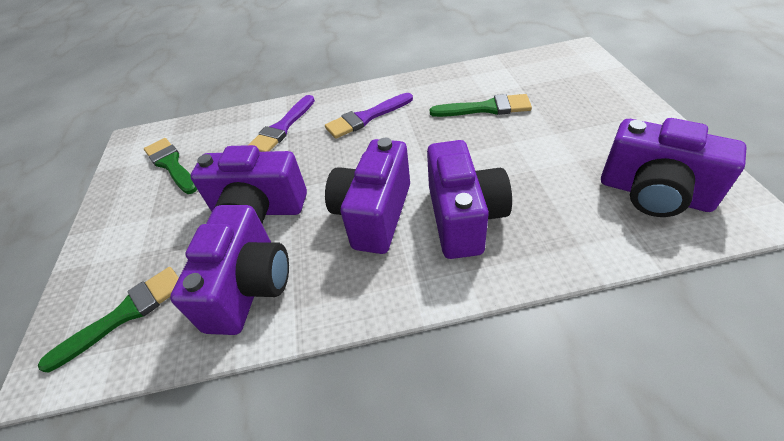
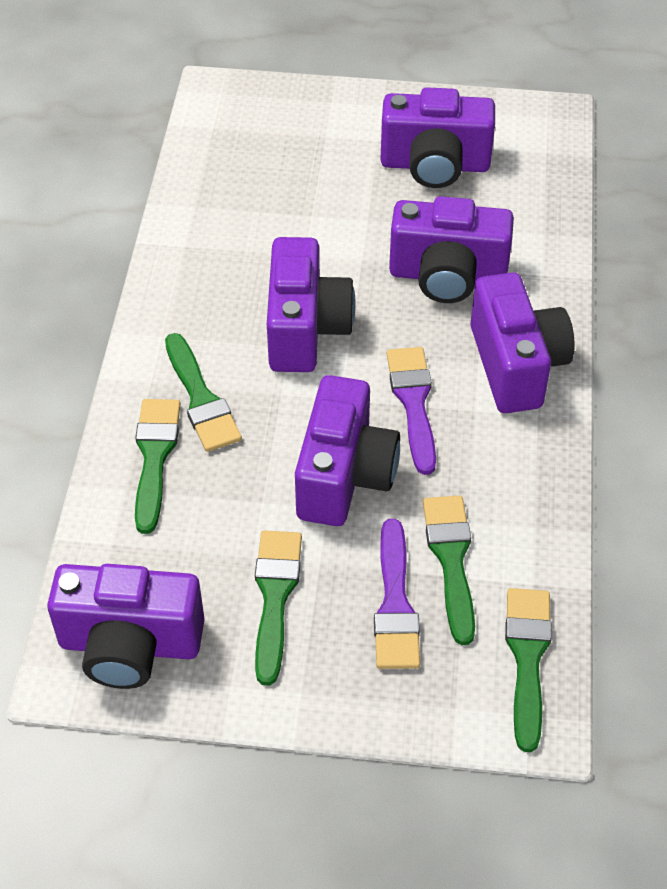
green brush: [38,267,179,372] [144,138,197,194] [430,94,532,117] = 3 -> [135,399,181,534] [165,333,242,452] [255,531,302,685] [423,496,475,645] [505,588,552,752] = 5
purple camera: [170,205,289,335] [190,145,307,224] [325,138,410,254] [427,140,512,259] [601,118,747,217] = 5 -> [47,564,205,689] [267,237,356,372] [295,375,400,526] [380,87,495,188] [389,196,514,303] [470,272,575,413] = 6

